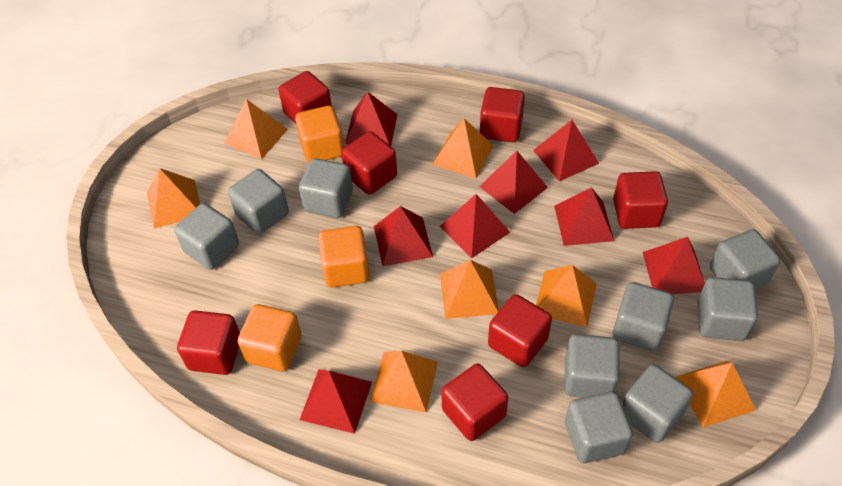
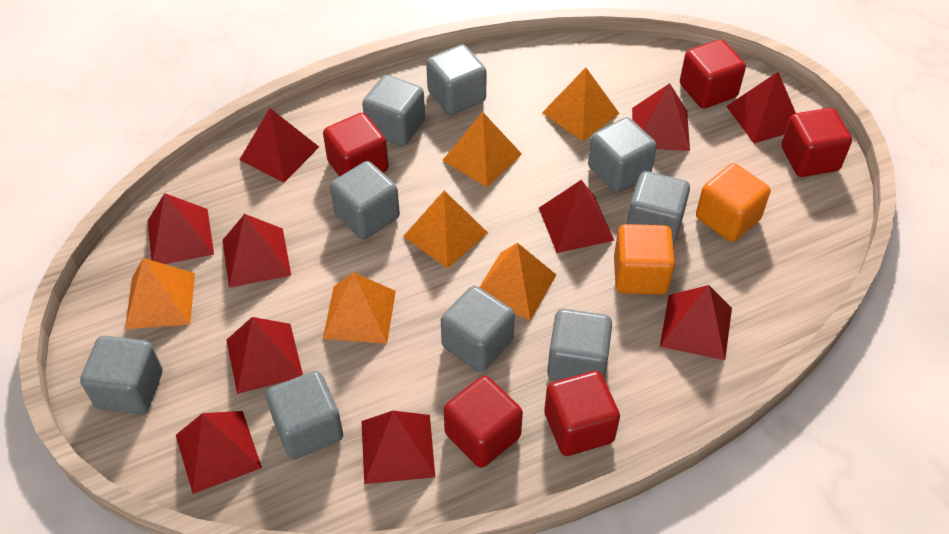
orange cube: [238,304,301,371] [295,106,344,163] [318,226,370,288] = 3 -> [614,224,675,295] [696,163,771,242] = 2
orange pyramid: [147,168,200,229] [224,99,288,159] [370,351,438,412] [432,118,494,178] [440,260,499,319] [536,265,597,327] [675,361,756,428] = 7 -> [125,258,195,329] [323,272,396,344] [403,191,488,269] [442,112,522,187] [480,243,556,320] [542,68,620,141] = 6
red cube: [177,310,240,375] [278,71,332,124] [341,131,397,195] [442,364,508,441] [480,87,525,142] [488,294,552,367] [613,171,668,229] = 7 -> [323,113,389,177] [444,376,523,468] [544,371,620,456] [680,39,746,109] [781,108,852,177] = 5
red pyramid: [299,369,372,434] [345,92,398,146] [374,206,433,266] [439,194,510,258] [479,151,548,214] [533,120,599,182] [554,187,614,246] [642,237,705,294] = 8 -> [148,193,214,264] [176,411,262,494] [222,214,291,288] [226,317,303,394] [239,108,319,183] [361,411,435,484] [539,180,614,253] [632,83,690,151] [660,285,732,360] [726,72,796,143] = 10

